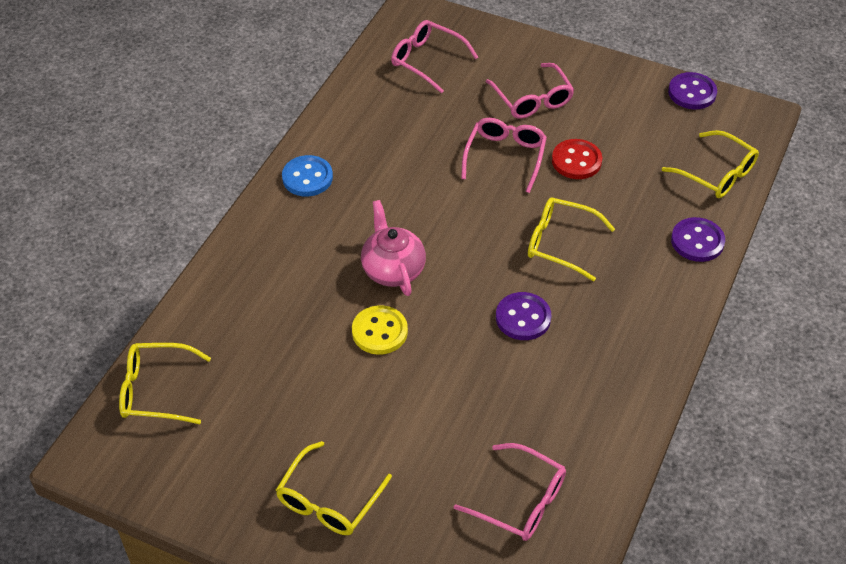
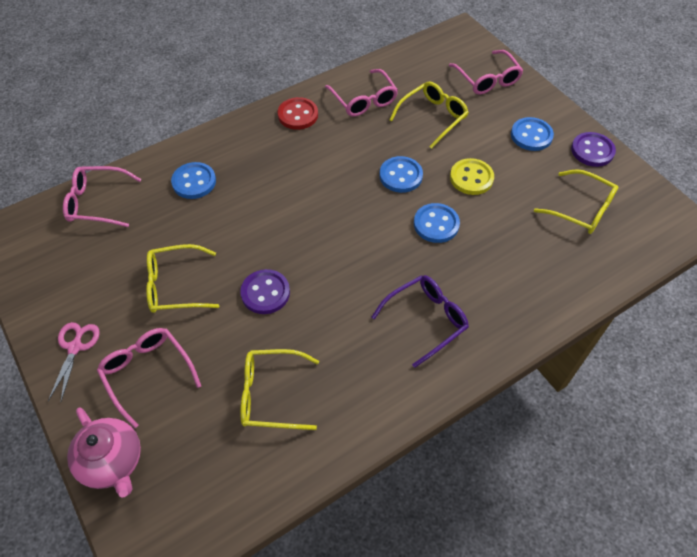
blue button: [282,155,333,197] = 1 -> [171,162,216,199] [379,156,423,193] [414,203,460,243] [511,117,554,151] = 4
pink scissors: none = 0 -> [48,322,100,401] = 1
purple button: [496,292,551,340] [668,72,717,109] [671,217,725,262] = 3 -> [240,269,290,314] [571,132,616,167] = 2
purple glasses: none = 0 -> [372,275,469,368] = 1

